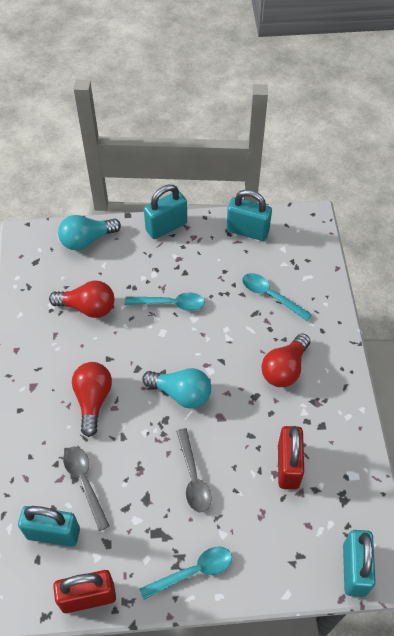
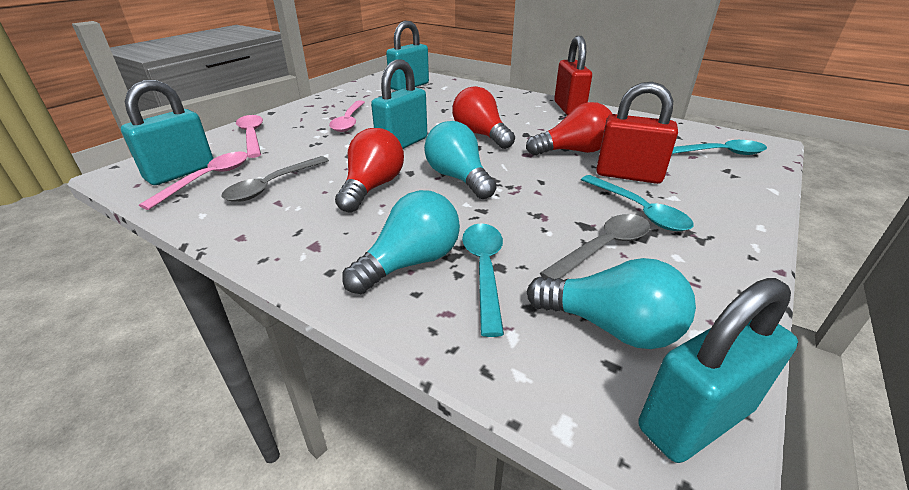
pink spoon: none = 0 -> [139,151,248,210] [236,115,263,158] [329,100,365,132] = 3
turquoise light bulb: [58,215,121,251] [142,368,211,409] = 2 -> [342,190,460,294] [424,121,497,199] [527,258,696,349] = 3

